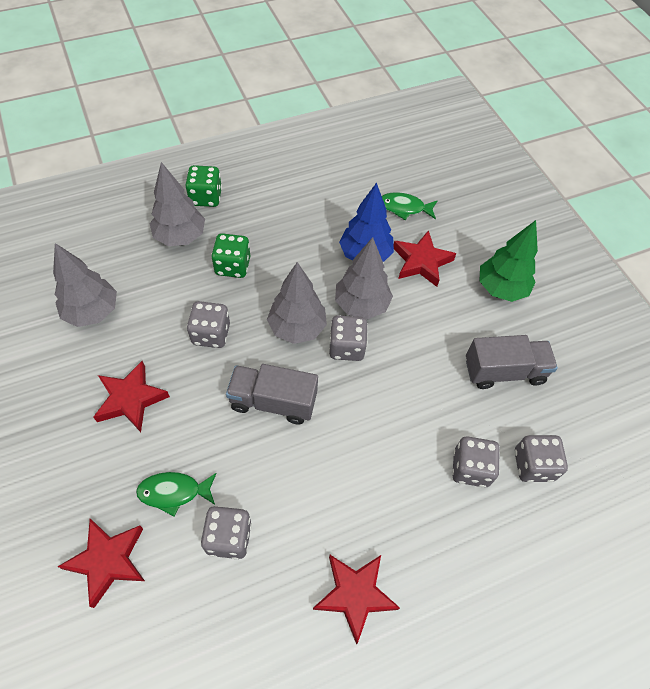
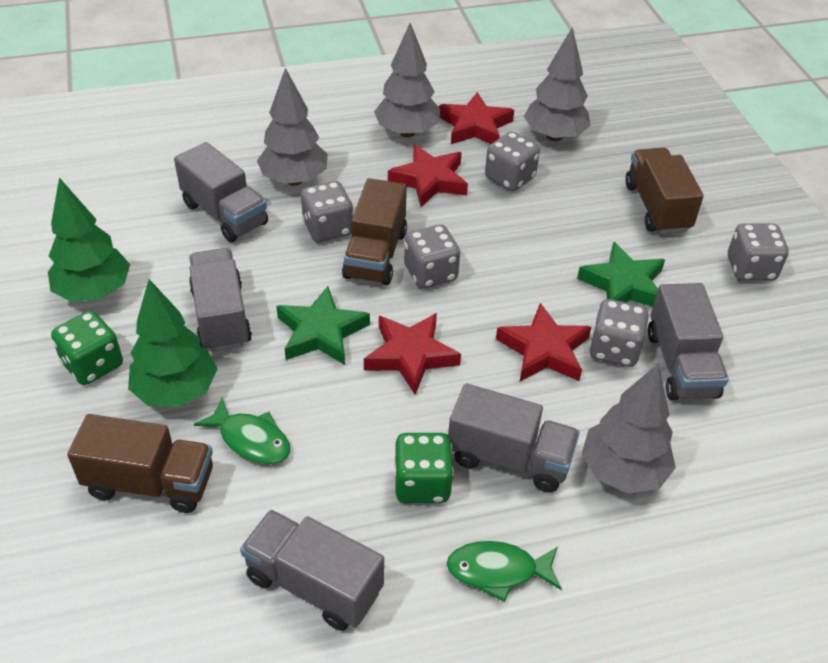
blue tree: [339,182,394,262] = 1 -> none = 0
brown truck: none = 0 -> [67,414,213,513] [342,178,407,285] [625,148,704,234] = 3
green star: none = 0 -> [276,286,370,365] [577,242,665,307] = 2
green tree: [479,220,538,302] = 1 -> [48,178,130,302] [128,279,217,407] = 2
grey truck: [226,364,318,425] [466,335,558,389] = 2 -> [174,142,268,242] [189,248,252,352] [240,510,384,631] [448,383,580,493] [648,283,729,400] = 5

